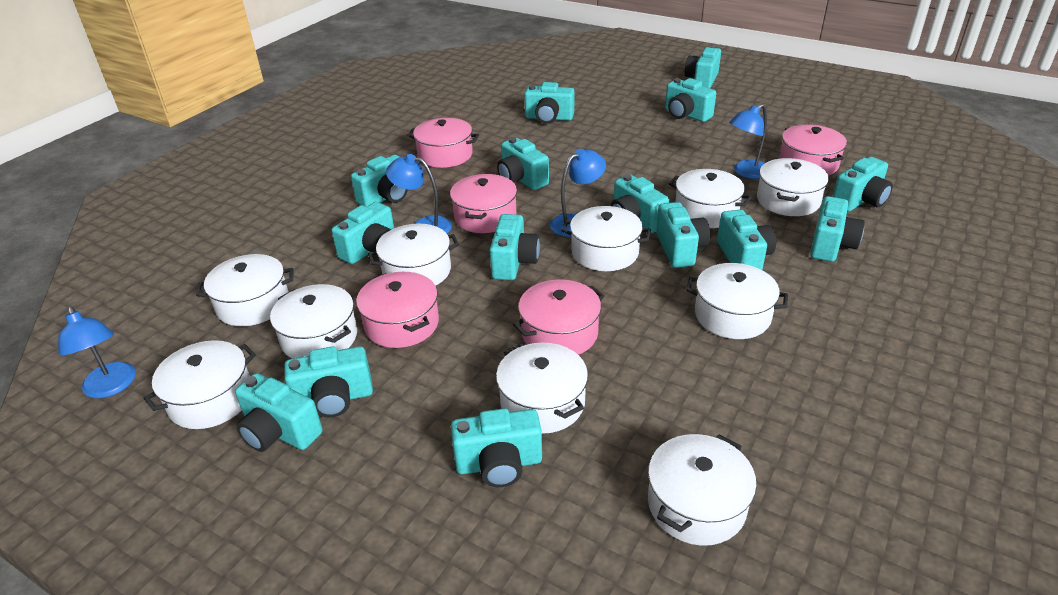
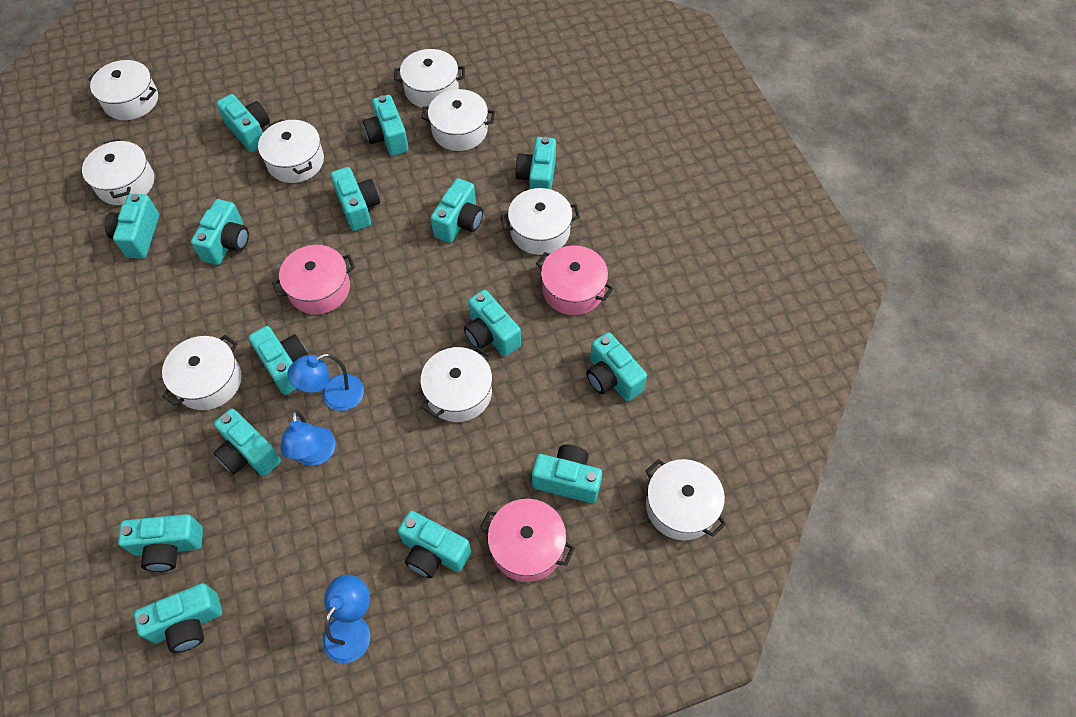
blue lamp: [58,306,136,398] [386,154,452,233] [550,149,606,237] [729,104,767,179] = 4 -> [280,410,335,466] [287,353,364,411] [322,575,370,663] = 3
pink pot: [356,272,439,348] [407,118,479,168] [450,174,517,233] [513,279,605,355] [779,125,847,176] = 5 -> [272,245,355,314] [480,499,574,582] [536,245,614,315] = 3
white pot: [144,340,256,429] [196,254,293,326] [270,284,357,359] [368,224,459,286] [496,343,588,434] [561,206,651,271] [648,434,757,546] [669,169,752,228] [686,263,788,339] [757,158,829,216] = 10 -> [82,139,154,205] [89,60,158,120] [162,335,242,410] [258,119,324,183] [394,49,465,108] [420,346,492,422] [421,89,495,151] [500,188,580,255] [646,459,726,540] = 9

